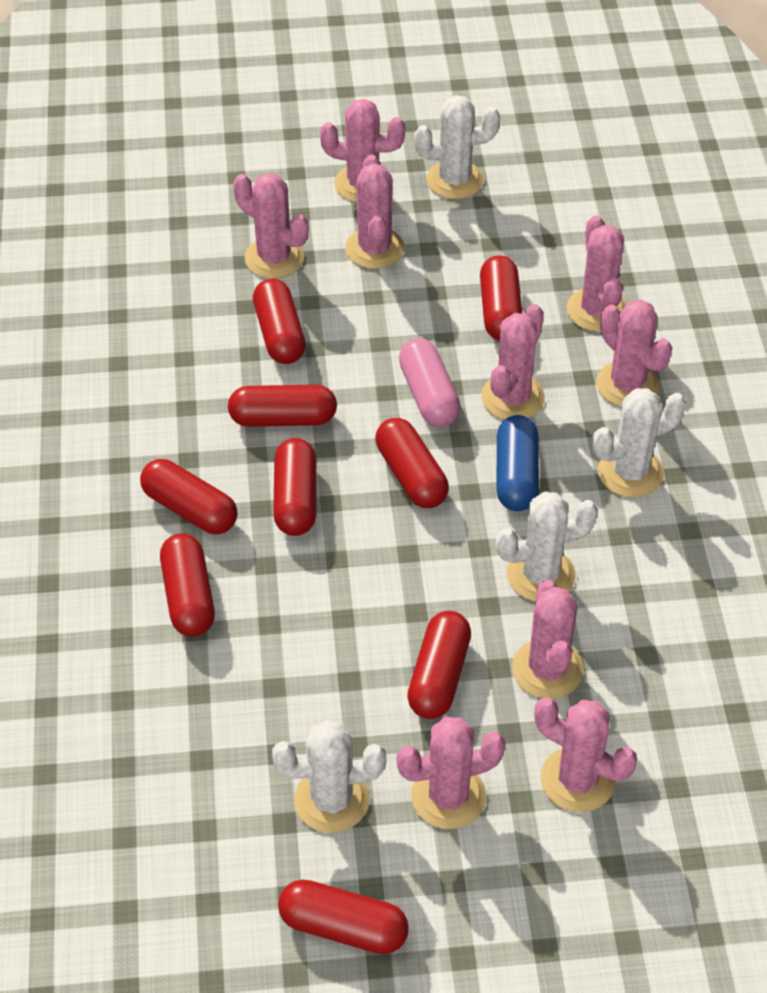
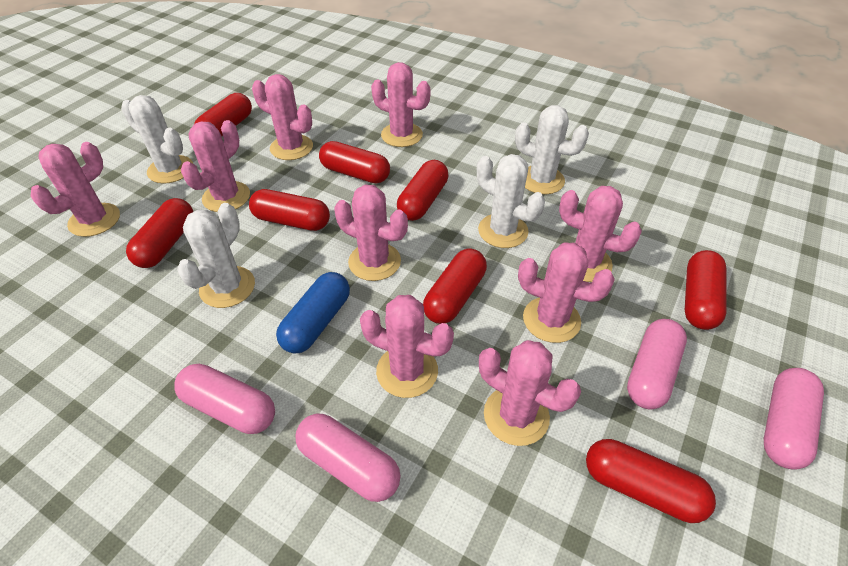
pink capsule: [399,338,461,427] = 1 -> [174,364,275,434] [296,413,401,502] [627,319,687,409] [764,368,824,470] = 4
red capsule: [140,459,238,534] [160,533,215,637] [228,385,337,427] [253,279,306,364] [273,438,316,536] [278,880,409,954] [376,418,449,508] [407,611,471,719] [480,255,523,341] = 9 -> [126,198,193,268] [194,93,252,136] [249,189,330,231] [319,141,390,184] [397,160,448,221] [423,249,487,324] [586,439,716,523] [685,250,727,330] = 8

